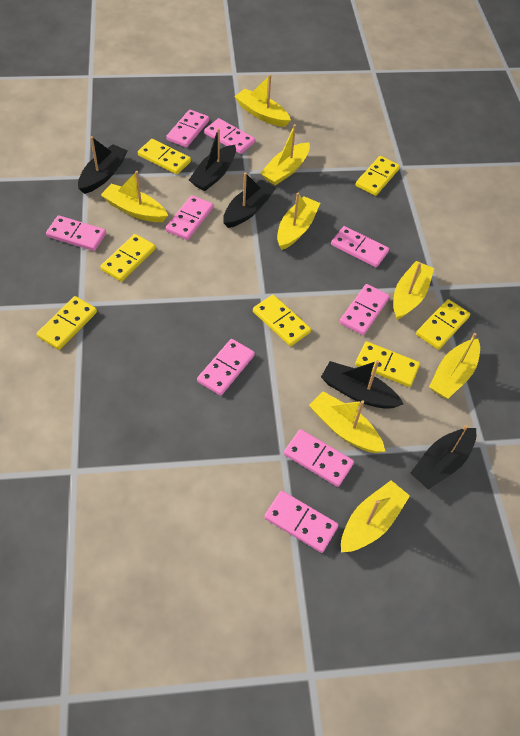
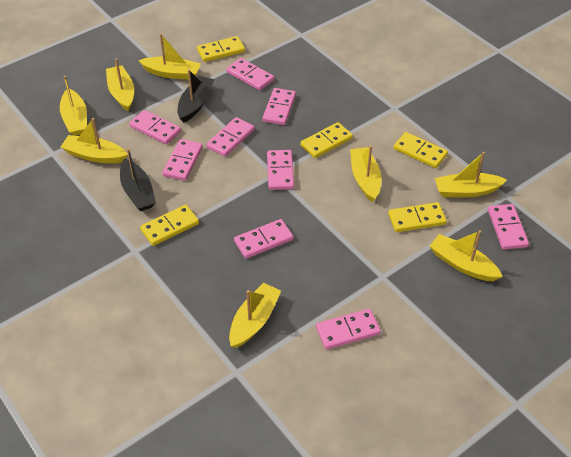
black boat: [78,136,128,194] [189,128,236,191] [223,172,276,228] [321,360,403,409] [410,425,476,489] = 5 -> [120,148,156,211] [177,69,214,123] = 2
yellow domino: [37,296,97,350] [100,234,156,282] [138,139,191,175] [253,295,311,346] [355,156,400,196] [355,341,420,387] [416,299,470,350] = 7 -> [140,205,199,246] [197,36,245,62] [301,122,353,158] [388,202,447,232] [393,132,448,168] = 5

